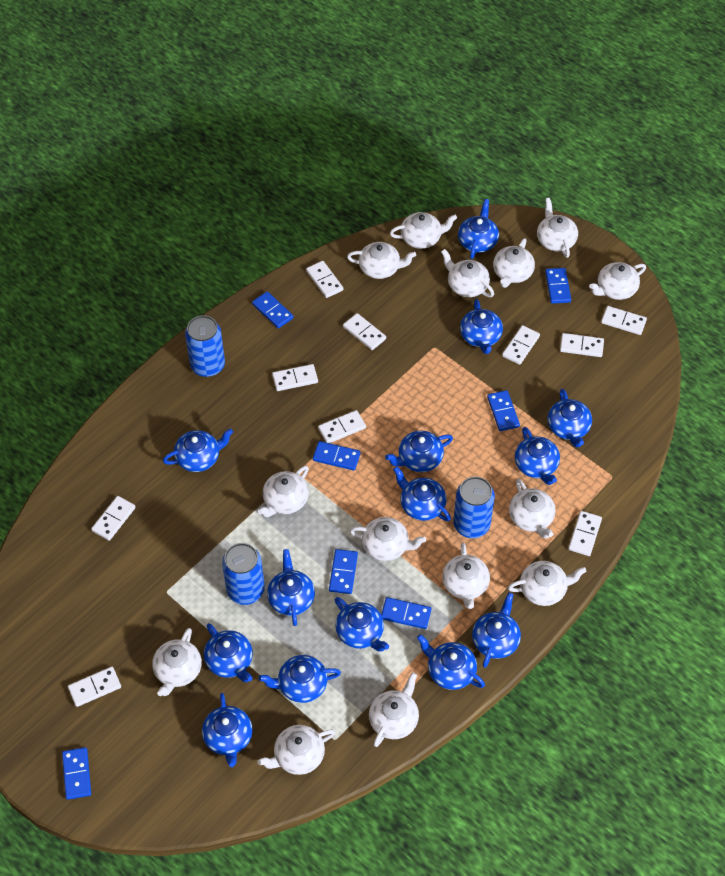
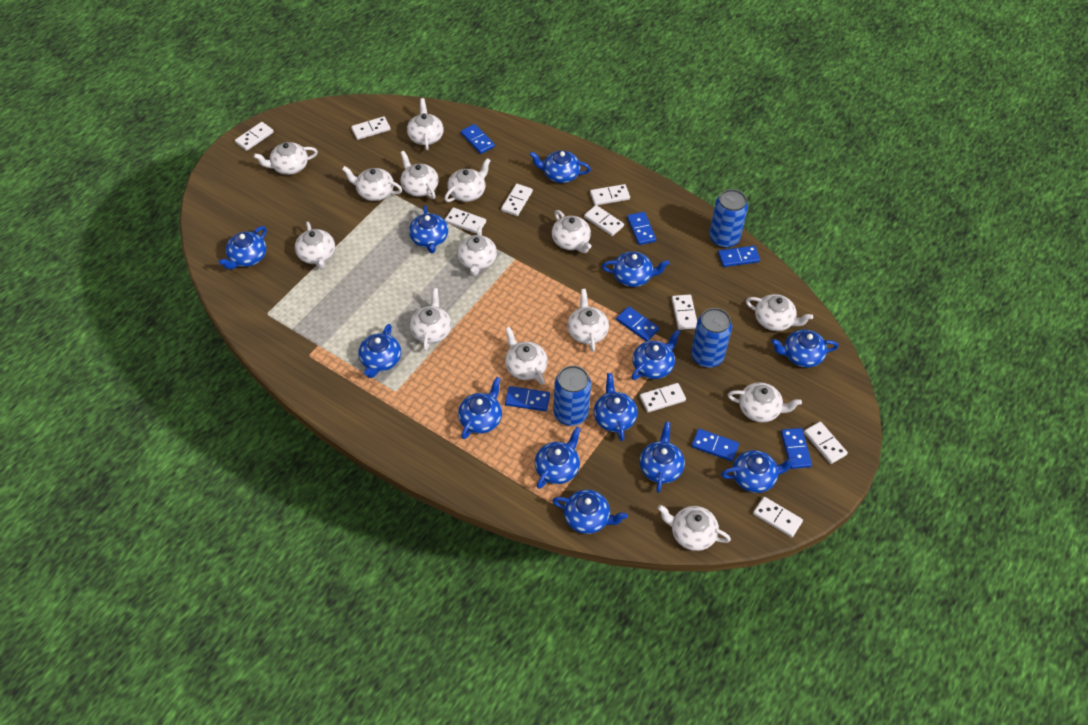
blue teapot: [163,428,233,472] [202,693,253,767] [204,623,253,682] [259,655,341,703] [267,549,315,626] [335,597,389,651] [385,431,453,472] [393,466,451,521] [417,634,485,690] [458,199,499,259] [460,299,503,354] [472,592,521,668] [515,427,560,485] [547,389,592,447] = 14 -> [219,226,267,270] [359,324,401,378] [409,205,448,253] [458,377,502,439] [529,151,591,183] [535,427,581,489] [552,490,628,534] [594,373,638,441] [602,251,670,287] [632,330,680,380] [640,422,685,493] [721,450,797,493] [771,330,839,368] = 13

